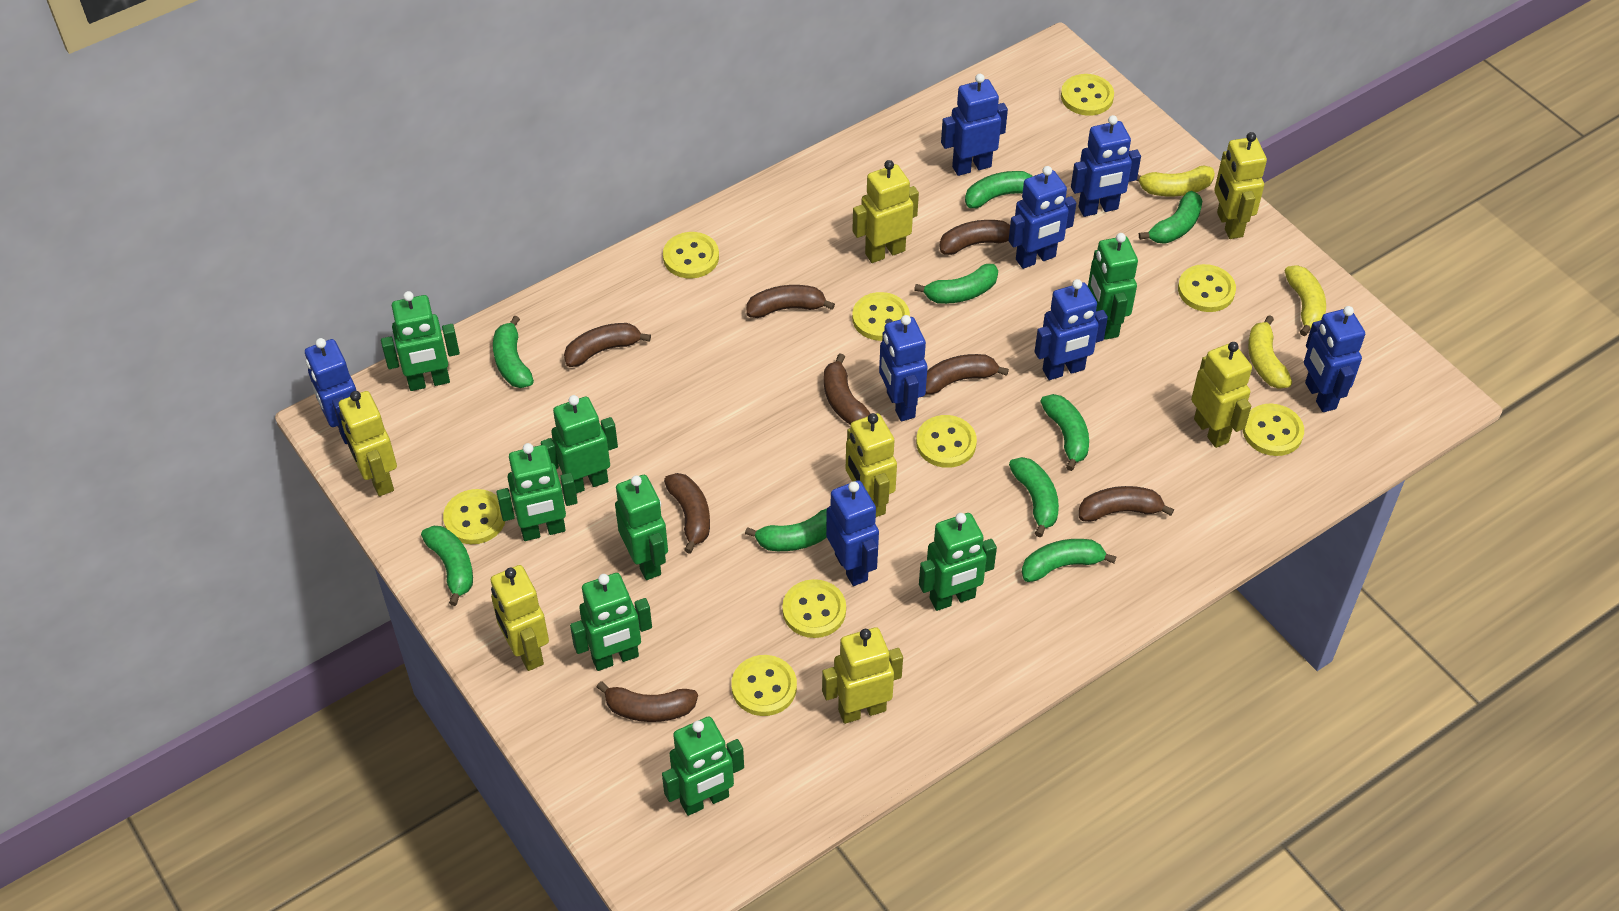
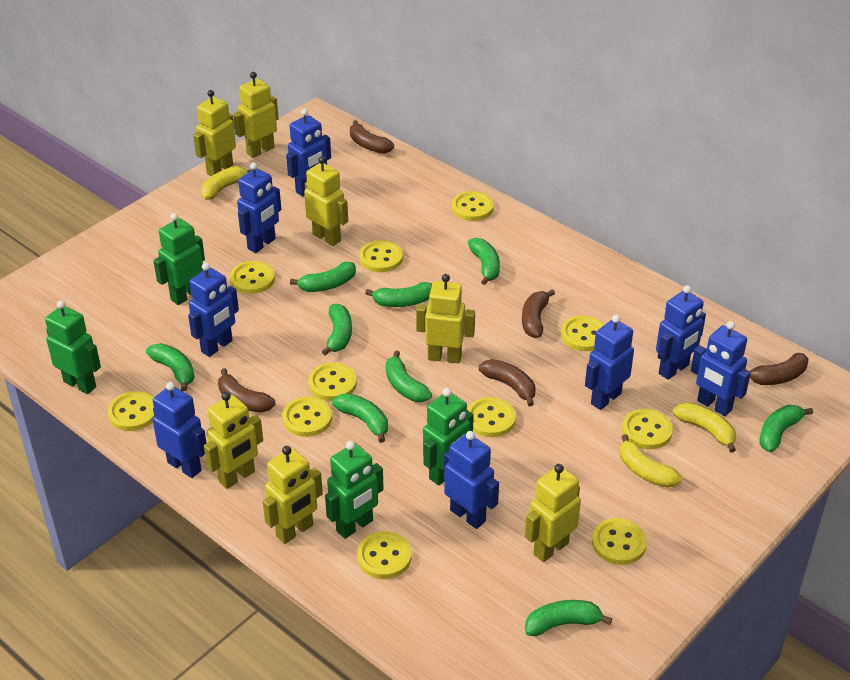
brown banana: [564,323,651,367] [597,681,698,722] [664,473,710,554] [746,285,835,318] [824,354,870,425] [926,354,1009,395] [939,220,1010,255] [1079,486,1174,522] = 8 -> [218,368,276,413] [350,120,394,154] [479,359,535,406] [522,289,555,338] [749,353,808,385] = 5
green robot: [381,291,460,391] [496,443,578,541] [541,395,618,494] [570,573,652,671] [615,475,668,580] [662,716,744,816] [919,513,997,611] [1088,233,1138,340] = 8 -> [45,300,101,394] [153,213,205,305] [325,441,384,539] [423,388,474,485] = 4
yellow button: [443,489,505,544] [663,232,719,278] [731,655,797,716] [782,579,846,638] [852,292,910,341] [916,415,977,468] [1061,74,1114,116] [1178,264,1236,312] [1243,404,1304,456] = 9 -> [108,391,154,431] [230,261,275,294] [282,397,332,437] [308,363,357,401] [357,531,412,579] [359,240,403,272] [452,191,494,221] [467,397,516,437] [561,315,605,351] [592,518,647,565] [622,409,673,449] = 11

